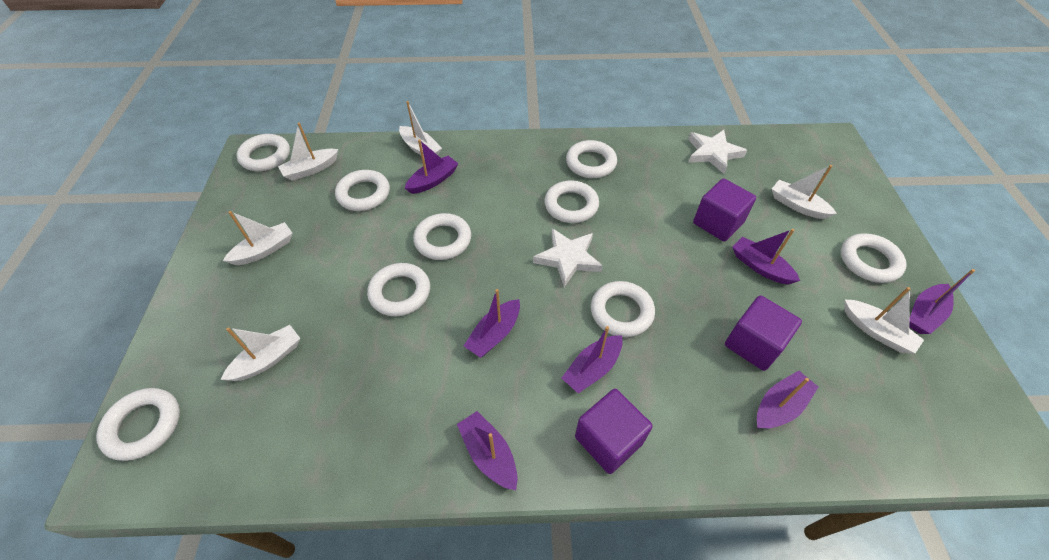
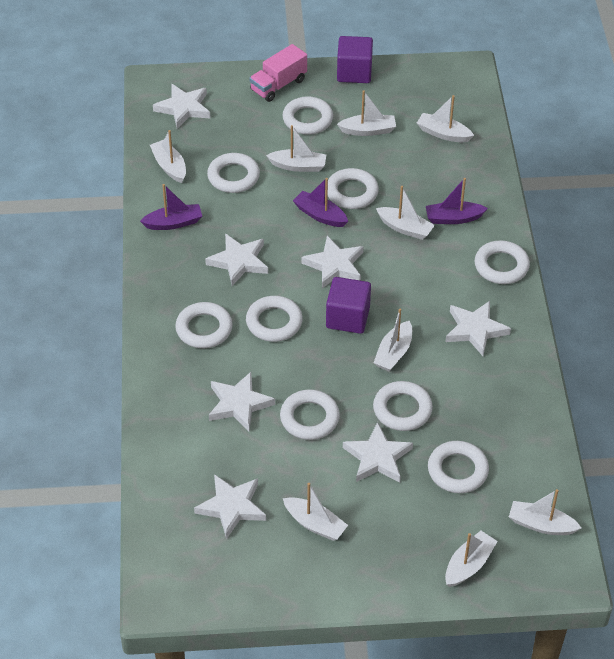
pink truck: none = 0 -> [250,44,307,102] = 1
purple boat: [405,139,459,194] [457,411,518,490] [464,289,520,358] [561,326,623,393] [732,229,800,285] [757,370,818,428] [910,269,975,334] = 7 -> [140,184,202,230] [293,178,348,227] [426,178,488,224] = 3
purple cube: [575,389,653,474] [693,178,756,242] [725,295,802,371] = 3 -> [326,277,371,334] [337,36,373,83] = 2
white boat: [221,325,300,381] [223,211,293,265] [278,123,338,181] [399,101,442,155] [772,165,837,219] [845,287,924,353] = 6 -> [150,130,186,183] [266,125,326,172] [283,483,348,541] [337,90,396,136] [374,309,412,371] [376,186,435,240] [417,95,474,142] [445,531,498,587] [509,489,581,535] = 9
white star: [533,228,603,287] [688,130,747,174] = 2 -> [153,84,210,129] [194,474,266,539] [205,233,268,286] [209,372,275,431] [301,236,363,288] [343,422,413,482] [445,301,511,356] = 7

